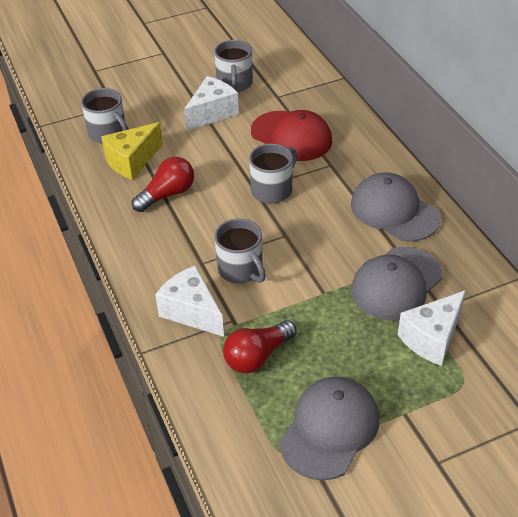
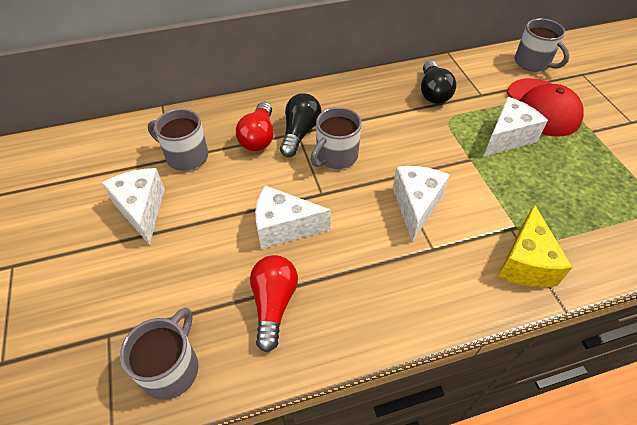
black light bulb: none = 0 -> [280,93,321,157] [421,61,456,104] = 2
grey cap: [280,377,379,480] [351,172,440,242] [351,247,443,320] = 3 -> none = 0
white cheese: [155,265,224,337] [184,76,239,131] [398,290,466,366] = 3 -> [102,168,165,245] [255,185,331,249] [393,166,450,242] [483,97,548,157] = 4

